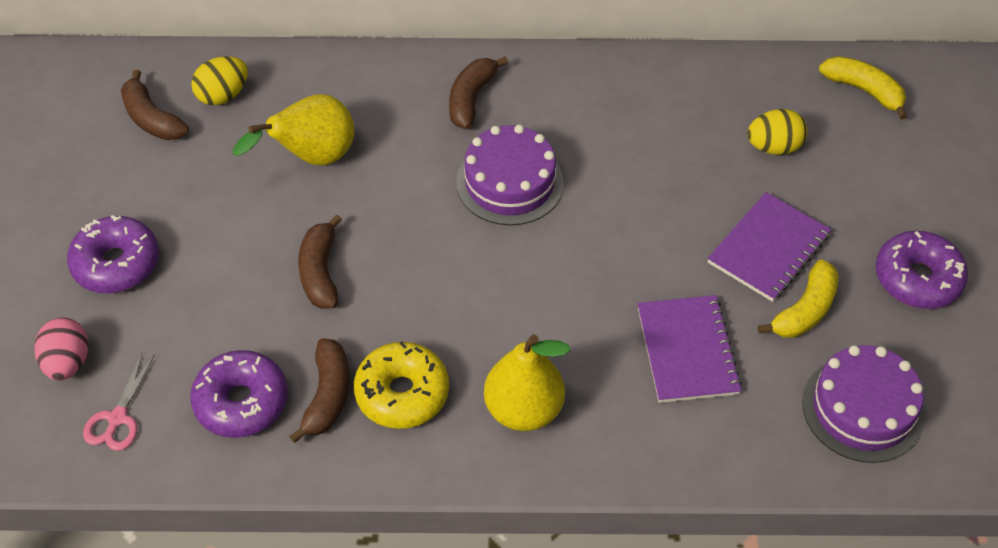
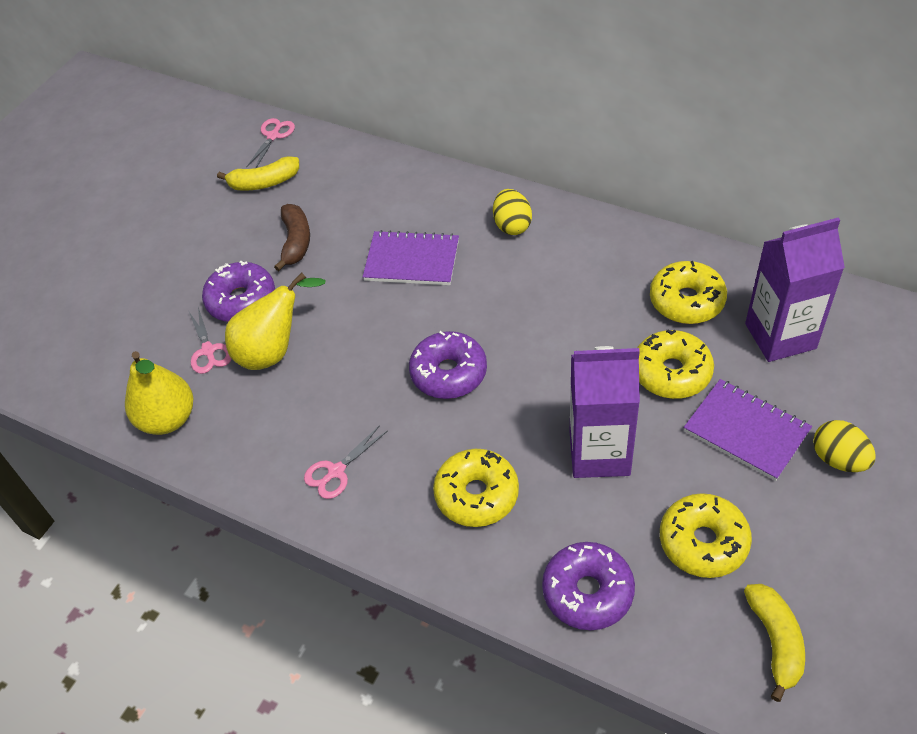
brown banana: [121,70,189,140] [289,338,350,443] [298,214,342,309] [449,56,508,129] = 4 -> [274,204,310,271] = 1
pink egg: [34,318,89,381] = 1 -> none = 0
pink scissors: [83,353,154,451] = 1 -> [189,307,231,374] [246,118,295,168] [304,425,388,499] = 3
purple cake: [456,125,564,225] [802,345,925,463] = 2 -> none = 0
purple carton: none = 0 -> [569,346,640,478] [745,217,845,362] = 2
yellow donut: [354,342,449,429] = 1 -> [433,449,519,527] [637,329,714,399] [650,261,727,324] [660,493,752,578] = 4

